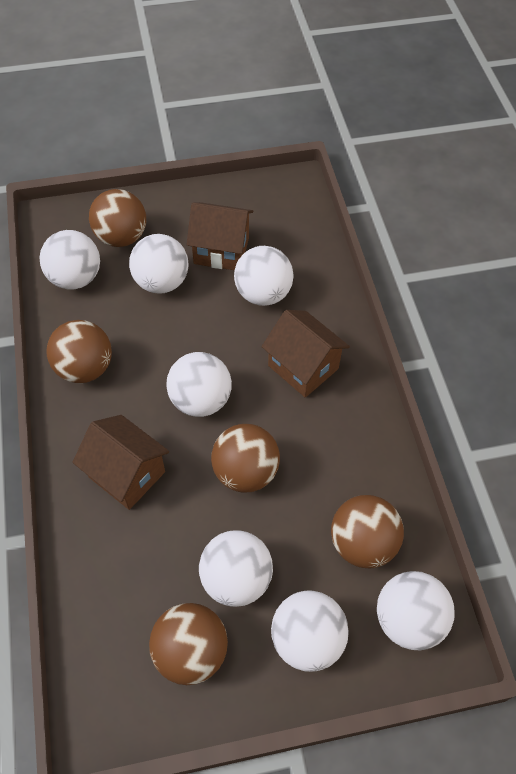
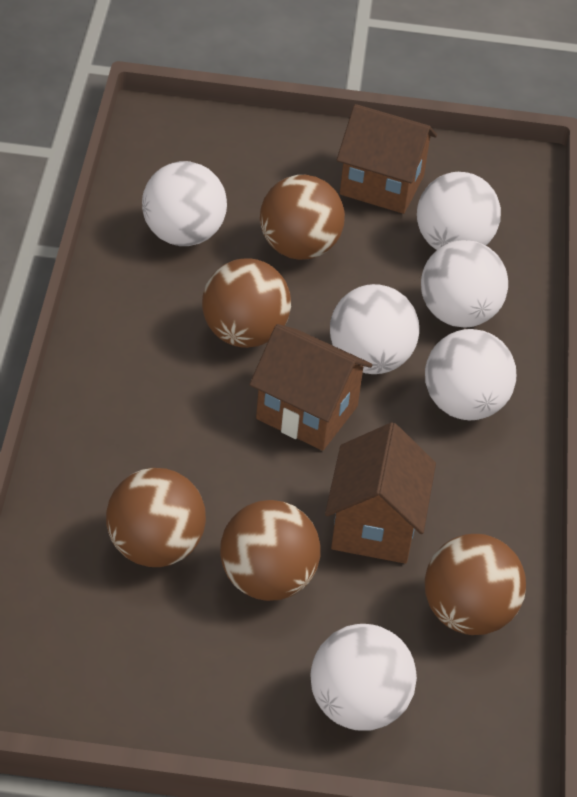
white ball: [39,230,100,289] [129,234,189,294] [166,352,232,417] [199,531,273,607] [234,246,294,306] [271,590,349,672] [377,571,455,650] = 7 -> [142,161,227,246] [310,624,417,731] [330,284,419,374] [417,172,501,250] [421,240,508,328] [425,329,516,420] = 6

